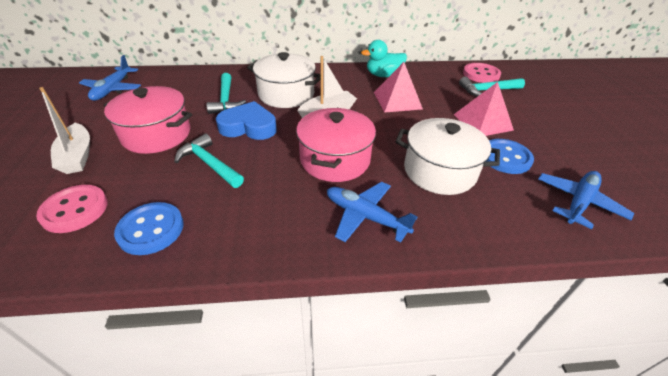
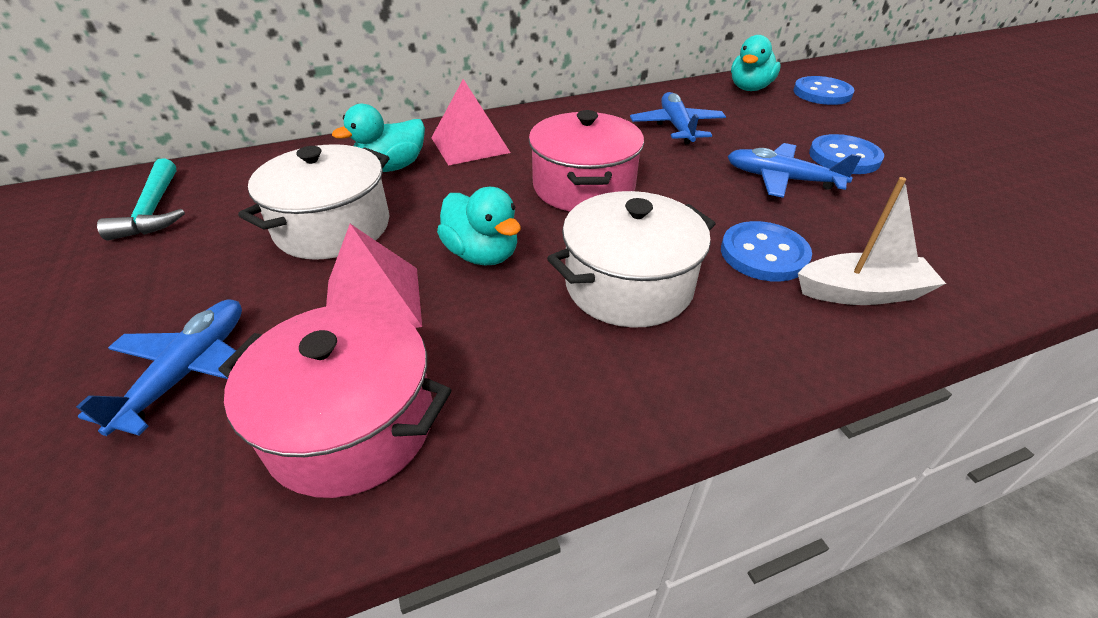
blue button: [114,202,184,255] [487,139,534,174] = 2 -> [721,221,812,282] [793,76,854,105] [809,134,884,174] = 3
blue heart: [216,101,277,140] = 1 -> none = 0
pink button: [36,185,108,233] [463,63,501,83] = 2 -> none = 0
turquoise duck: [361,40,407,77] = 1 -> [332,104,425,172] [437,187,521,266] [731,35,781,91] = 3
turquoise hammer: [174,134,244,188] [206,73,246,114] [459,77,525,97] = 3 -> [97,158,185,241] = 1
white boat: [39,87,90,174] [297,56,357,118] = 2 -> [798,177,946,305] = 1

